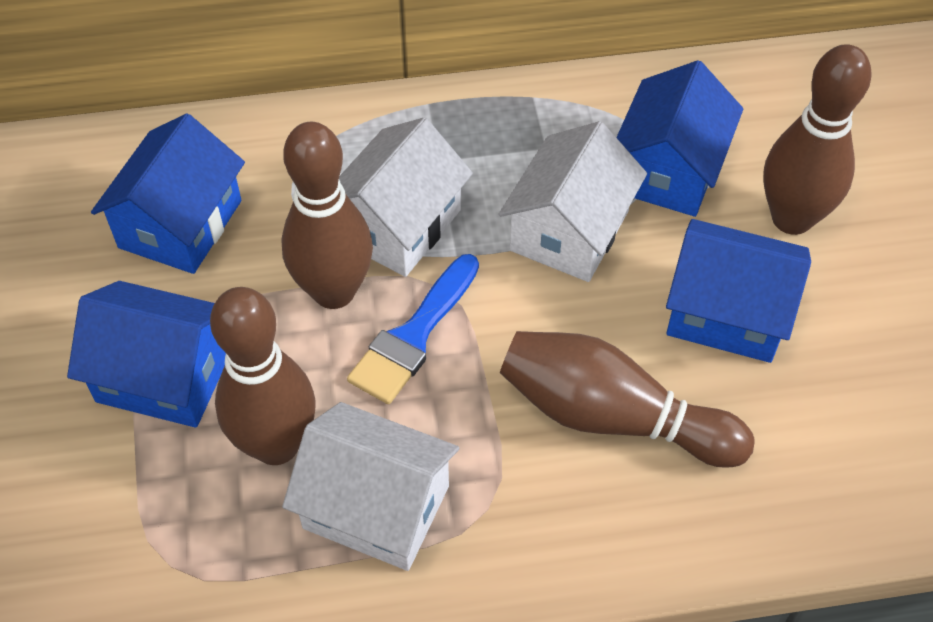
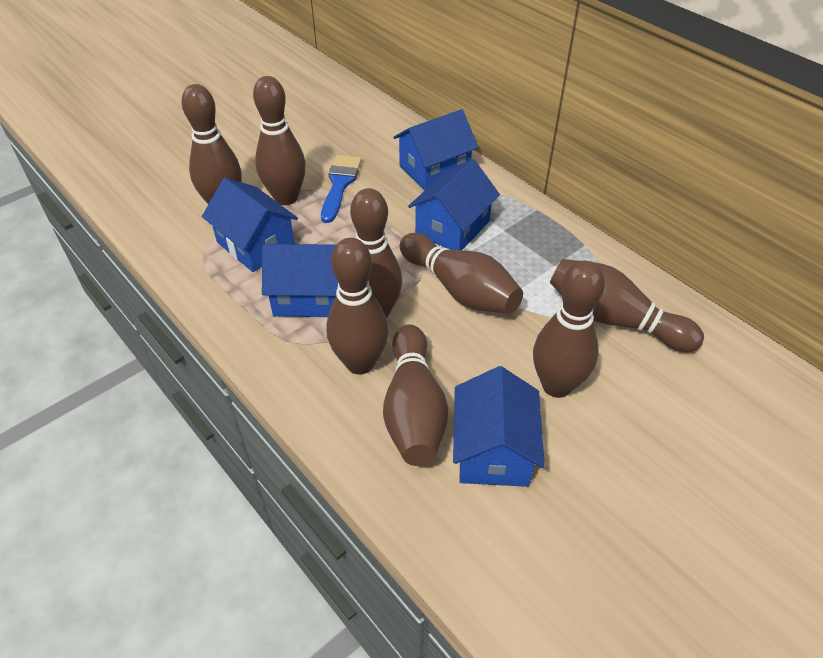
blue house: [67,281,226,428] [91,113,245,274] [616,60,743,217] [666,219,811,363] = 4 -> [202,178,298,272] [262,244,338,317] [393,109,478,190] [408,159,500,250] [453,366,545,487] = 5
brown bowling pin: [210,287,316,465] [281,122,373,309] [500,331,754,468] [763,44,872,235] = 4 -> [181,84,241,204] [253,76,306,205] [326,238,389,374] [350,188,402,318] [383,324,448,466] [400,233,523,314] [533,261,605,398] [550,259,704,352] = 8
white house: [282,402,459,571] [339,117,473,277] [499,121,647,282] = 3 -> none = 0

